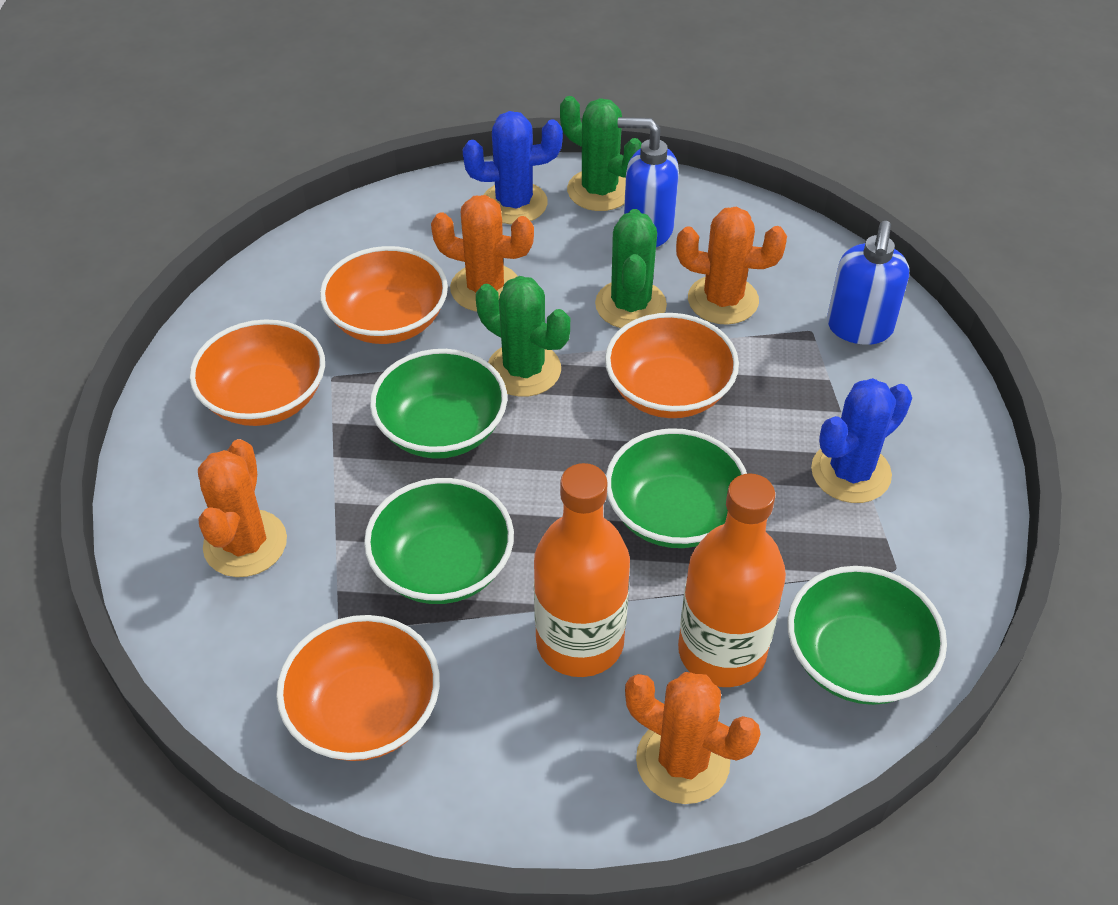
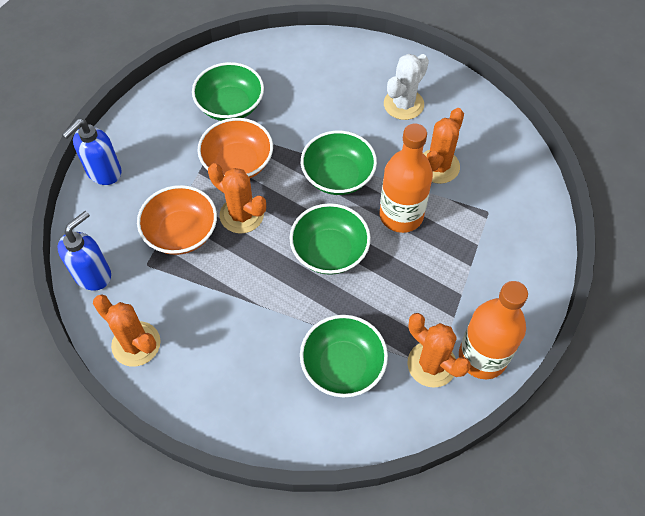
blue cactus: [462,111,563,224] [811,378,912,503] = 2 -> none = 0
green cactus: [476,276,570,397] [560,96,642,211] [595,209,667,328] = 3 -> none = 0
orange bowl: [190,319,325,426] [276,615,440,761] [320,246,448,344] [605,313,739,418] = 4 -> [137,185,217,255] [198,118,273,178] = 2
white cactus: none = 0 -> [384,54,429,120] = 1

